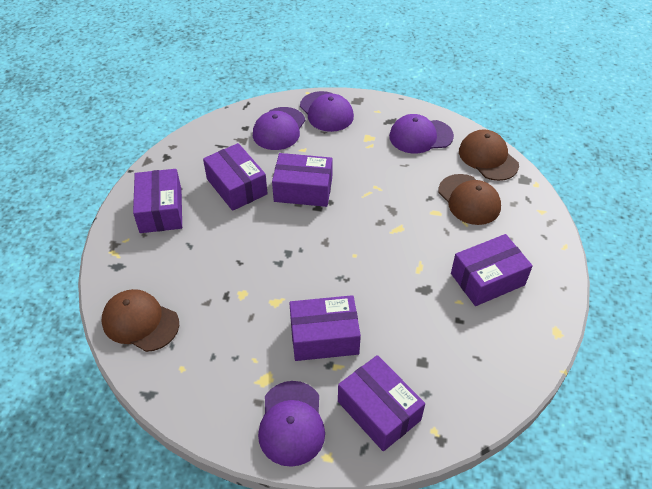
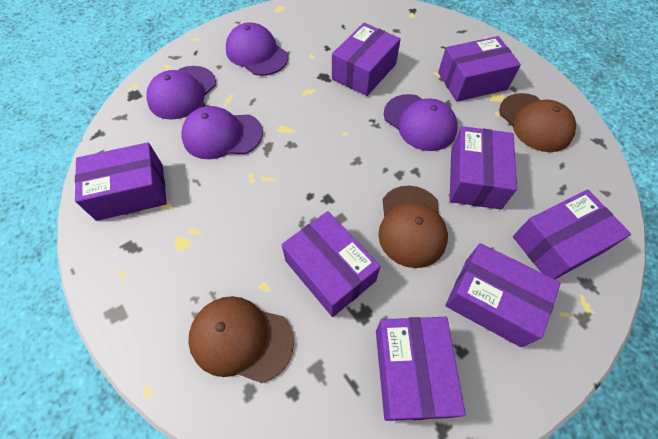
purple box: [133,169,182,233] [203,143,268,211] [272,153,333,207] [289,295,361,361] [338,355,425,451] [451,234,533,306] = 6 -> [75,142,167,221] [281,211,381,317] [332,23,401,96] [376,317,466,421] [438,36,521,102] [445,243,561,347] [450,126,517,210] [513,190,631,279] = 8

